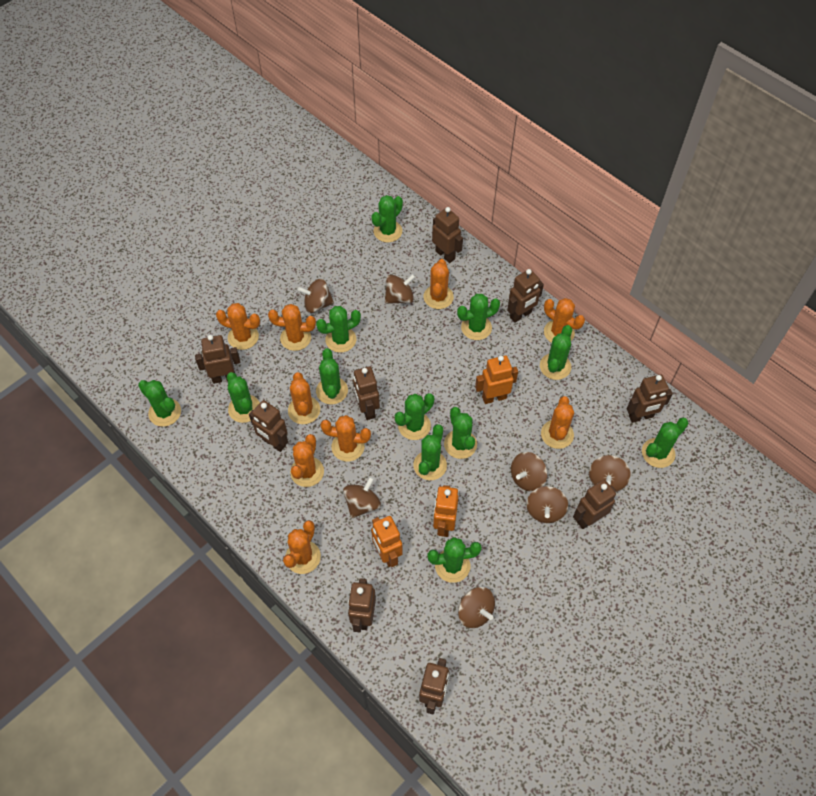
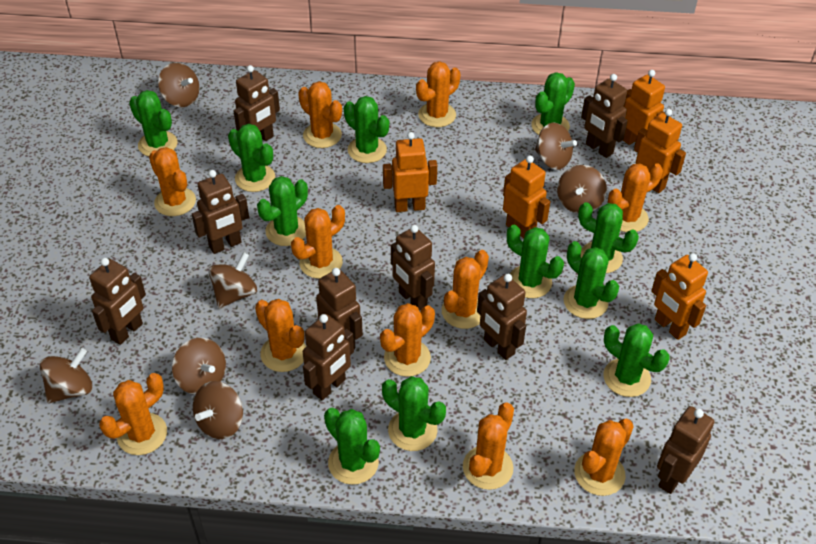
green cactus: [138,380,181,427] [227,372,260,423] [316,306,361,353] [316,348,348,404] [371,195,403,242] [395,393,434,440] [413,424,447,480] [427,537,482,583] [444,407,477,459] [457,294,500,340] [540,325,572,380] [642,417,689,468] = 12 -> [129,90,178,157] [228,124,275,192] [257,176,308,246] [324,408,380,485] [344,96,389,163] [382,376,446,451] [507,225,564,298] [531,72,575,135] [564,241,619,319] [578,202,639,273] [603,323,670,397] = 11
orange cactus: [216,303,260,350] [268,304,316,351] [283,520,321,574] [288,372,320,424] [290,434,324,487] [320,415,371,462] [424,259,454,309] [541,396,574,449] [544,298,585,343] = 9 -> [99,373,167,455] [149,147,196,216] [255,299,306,372] [291,205,345,279] [298,81,342,148] [380,303,435,377] [416,61,461,127] [442,250,489,329] [463,402,514,490] [574,419,634,496] [608,163,663,232] = 11
orange robot: [371,516,403,567] [433,485,458,537] [475,355,518,404] = 3 -> [383,132,437,212] [503,156,550,238] [623,70,665,149] [634,109,686,193] [651,253,708,340] = 5

